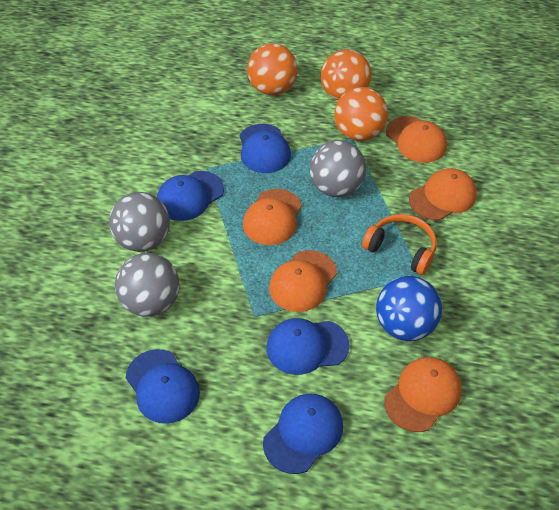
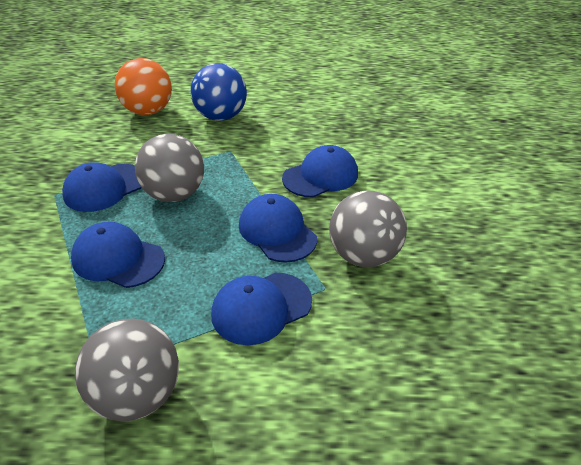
orange ball: [247,43,298,95] [321,49,372,100] [334,87,388,141] = 3 -> [115,58,172,115] = 1
orange cap: [243,189,302,245] [269,250,337,312] [384,357,462,432] [386,116,447,163] [409,168,477,221] = 5 -> none = 0
orange headphones: [362,214,437,275] = 1 -> none = 0

